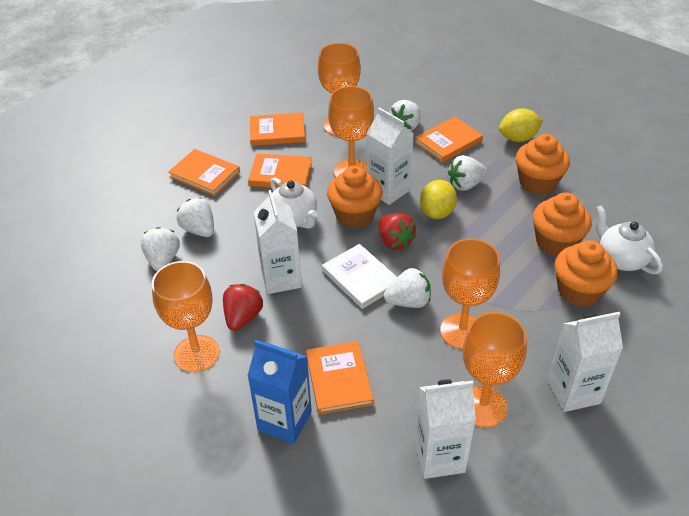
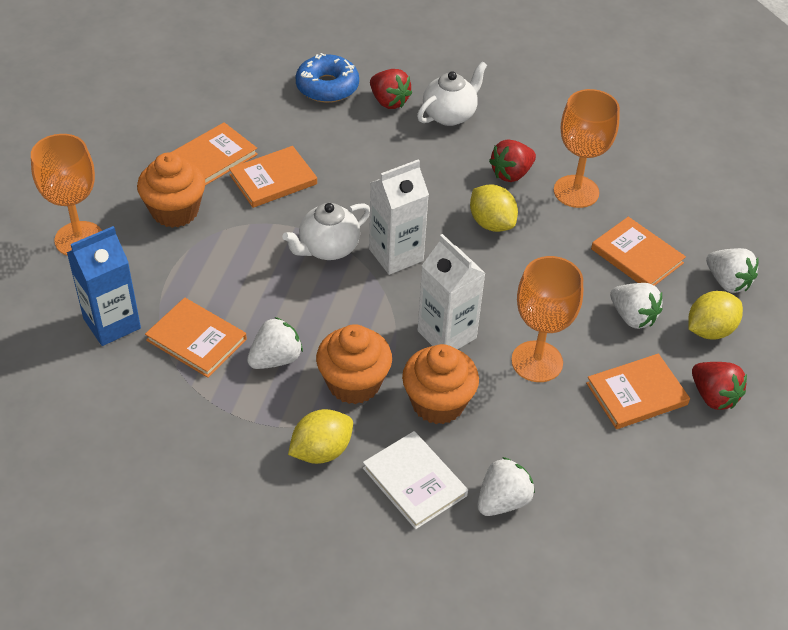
blue donut: none = 0 -> [295,53,359,103] = 1
orange cupcake: [327,166,383,228] [516,134,570,195] [533,192,592,256] [554,240,618,307] = 4 -> [137,152,205,228] [316,324,392,404] [402,344,479,424] = 3
orange goblet: [152,261,220,372] [318,43,361,136] [328,86,374,177] [440,239,500,349] [463,312,527,428] = 5 -> [31,134,102,256] [511,256,583,382] [554,89,620,208] = 3
red strawberry: [223,284,263,331] [379,213,416,250] = 2 -> [370,69,412,109] [489,139,536,182] [692,362,747,410] = 3
white carton: [253,190,302,294] [367,107,414,205] [415,379,476,479] [548,312,623,412] = 4 -> [369,159,429,275] [417,234,485,350] = 2
white strawberry: [141,227,180,271] [177,198,214,237] [384,268,431,308] [389,100,421,131] [448,155,488,191] = 5 -> [247,317,303,369] [478,457,535,516] [610,283,663,329] [706,248,759,293] = 4
yellow lemon: [420,180,457,219] [499,108,543,142] = 2 -> [288,409,353,464] [470,184,518,232] [688,291,743,340] = 3

